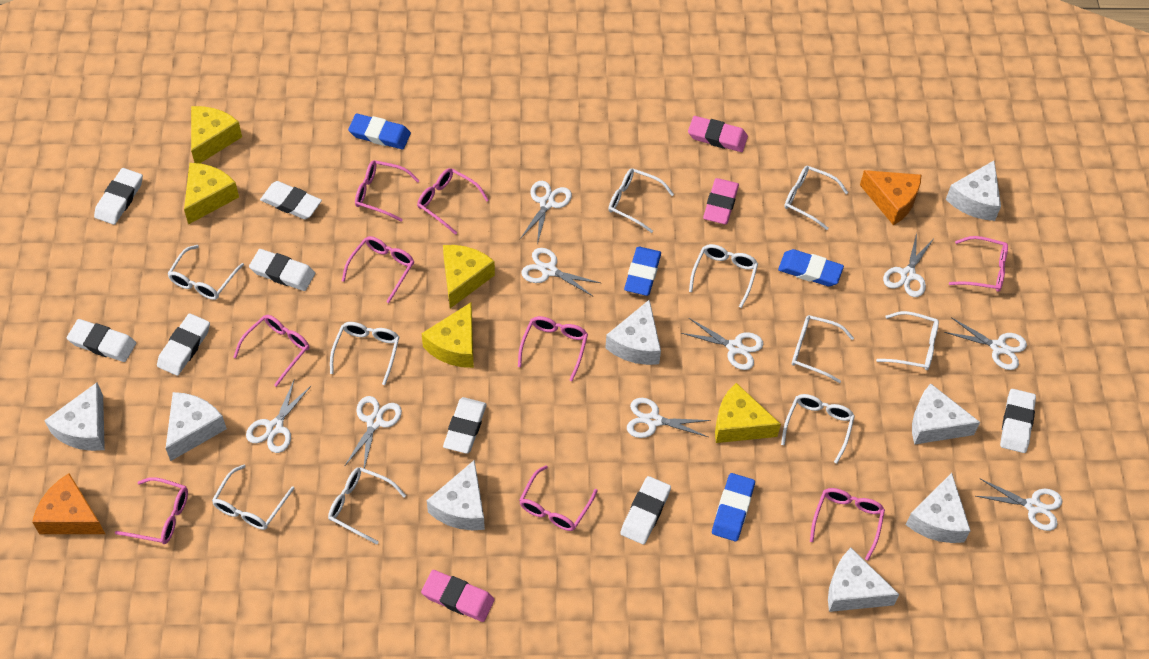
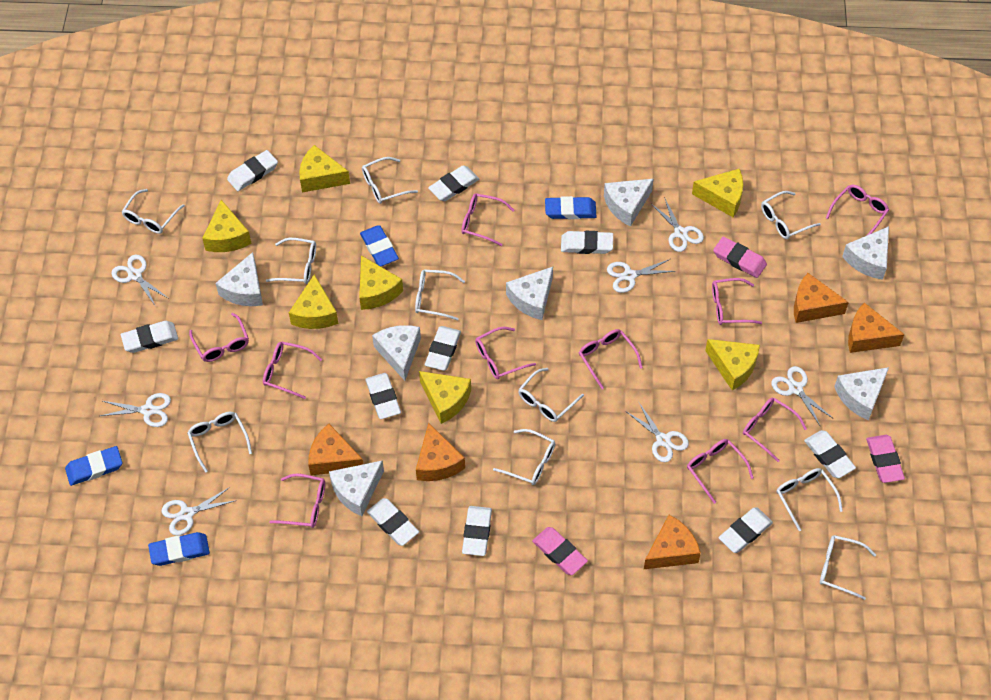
orange cheese: [32,473,105,534] [860,170,921,225] = 2 -> [308,424,363,475] [416,423,465,481] [644,515,701,569] [794,273,849,323] [848,303,905,353] = 5
pink glasses: [115,477,188,544] [233,315,309,387] [342,236,415,303] [355,160,420,222] [417,168,489,235] [518,316,588,381] [519,465,597,531] [810,488,885,560] [949,236,1008,292] = 9 -> [189,313,249,362] [263,341,322,399] [269,474,325,528] [461,193,514,246] [475,327,536,379] [579,329,643,389] [687,439,754,504] [712,278,762,325] [743,398,807,462] [826,185,889,236] = 10
white cheese: [44,383,105,451] [166,392,227,461] [427,460,485,530] [605,299,661,365] [828,548,899,612] [906,473,971,543] [912,383,980,445] [946,161,1001,221] = 8 -> [215,252,263,306] [329,460,384,516] [372,325,421,381] [506,267,553,320] [604,179,653,227] [834,367,889,420] [842,226,889,280] = 7
white eraser: [67,319,136,362] [94,168,143,225] [157,313,210,376] [249,249,315,291] [260,181,322,219] [443,397,487,454] [620,476,671,545] [1000,389,1036,453] = 8 -> [121,321,178,353] [227,150,278,191] [365,373,401,419] [367,498,419,546] [425,326,461,371] [428,165,479,201] [462,506,492,556] [561,231,613,254] [719,507,773,553] [804,430,856,478] = 10
white scissors: [246,378,312,453] [344,396,402,473] [520,181,572,245] [521,248,601,297] [627,398,711,438] [681,318,763,370] [883,233,933,297] [944,317,1027,370] [976,479,1062,531] = 9 -> [100,393,171,427] [112,254,168,307] [161,487,234,536] [607,259,675,293] [627,403,689,462] [651,197,704,252] [771,366,833,427] = 7
yellow cheese: [184,163,239,225] [191,106,242,163] [422,303,474,368] [443,245,495,308] [715,383,781,443] = 5 -> [202,200,252,252] [289,275,338,329] [299,145,350,193] [359,255,403,310] [419,371,471,424] [692,169,743,217] [705,339,760,390] = 7

